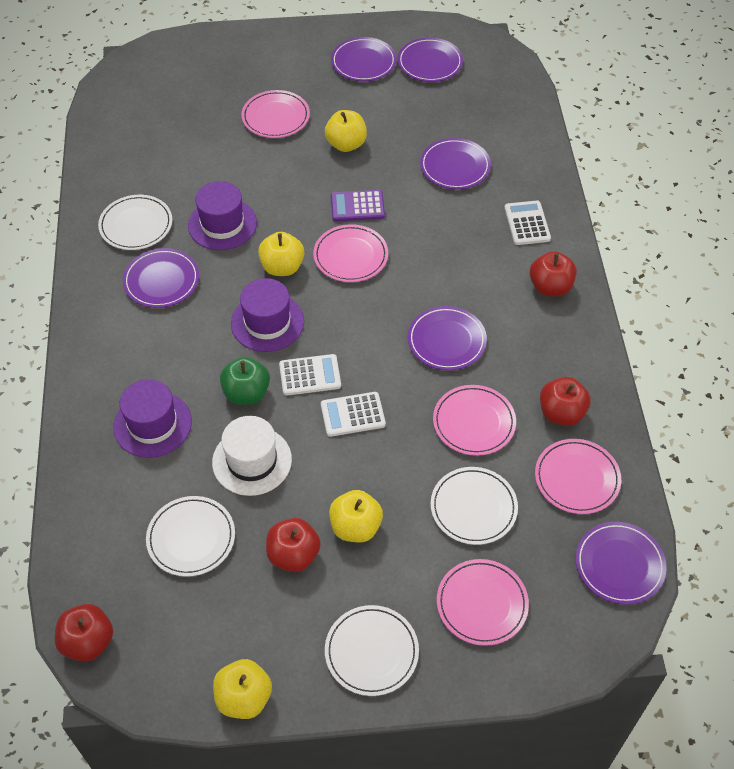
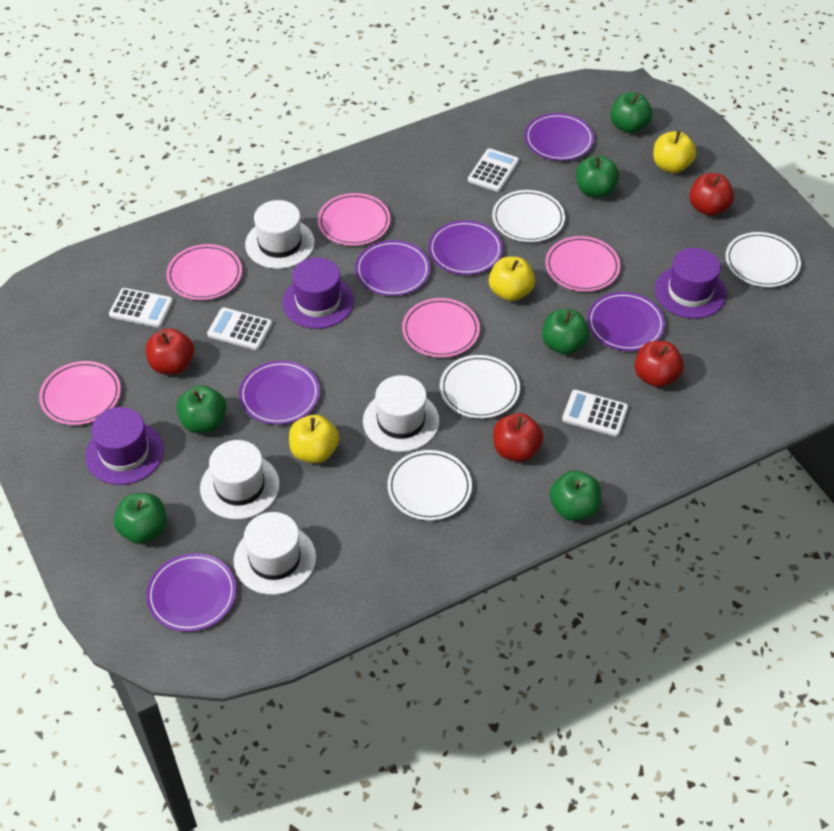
green apple: [220,357,270,405] = 1 -> [114,493,167,544] [176,385,227,433] [542,309,590,355] [549,471,601,521] [576,155,619,198] [610,92,653,134] = 6
purple calculator: [331,190,385,222] = 1 -> none = 0
white calculator: [279,354,341,396] [321,392,386,437] [504,201,551,245] = 3 -> [109,288,173,328] [207,307,272,350] [468,148,519,192] [562,390,628,437] = 4
white hat: [212,416,292,496] = 1 -> [200,440,280,519] [234,512,316,595] [245,200,315,269] [363,375,439,452] = 4
yellow apple: [213,659,272,719] [258,232,304,276] [325,110,367,152] [329,490,383,542] = 4 -> [289,415,339,463] [489,257,535,301] [653,131,696,173] = 3

